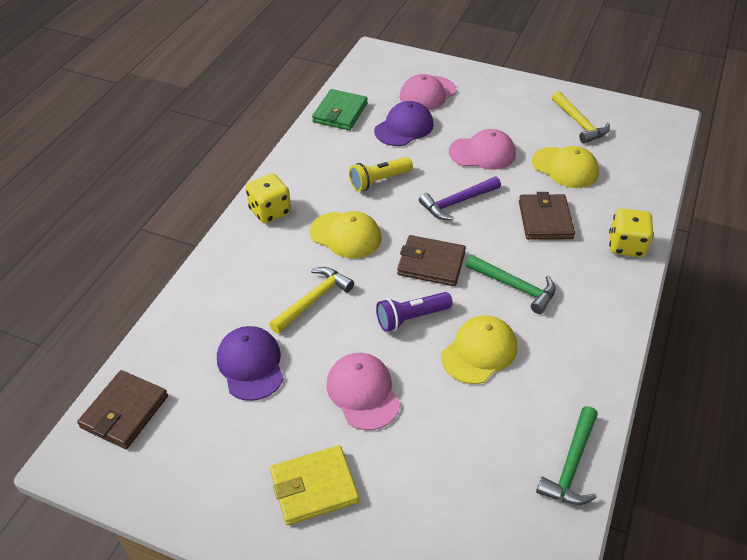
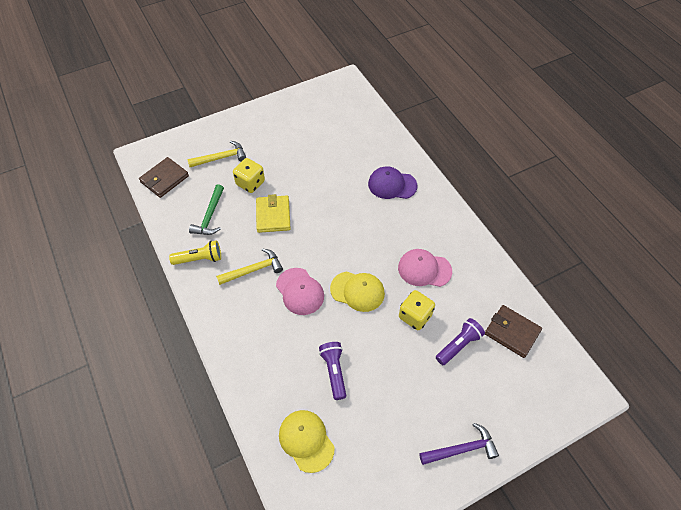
brown wallet: [77,370,168,449] [397,235,466,286] [519,192,575,240] = 3 -> [139,157,189,198] [485,305,542,358] = 2
green hammer: [466,255,556,314] [536,406,598,505] = 2 -> [189,184,224,235] = 1
green wallet: [312,89,367,130] = 1 -> none = 0
pink cap: [327,353,400,430] [400,74,457,110] [449,129,516,170] = 3 -> [276,268,324,315] [398,249,452,287] = 2
purple cap: [217,326,284,401] [374,101,433,146] = 2 -> [368,166,417,199] = 1
purple flashlight: [376,292,453,332] = 1 -> [319,342,346,400] [436,318,485,365] = 2
yellow cap: [310,211,382,259] [441,316,517,384] [532,146,599,188] = 3 -> [279,410,335,473] [330,271,385,312] = 2

